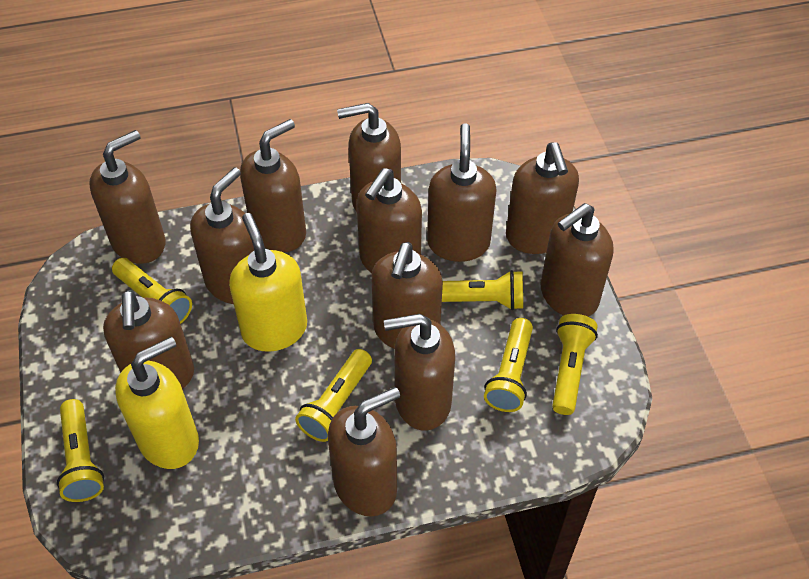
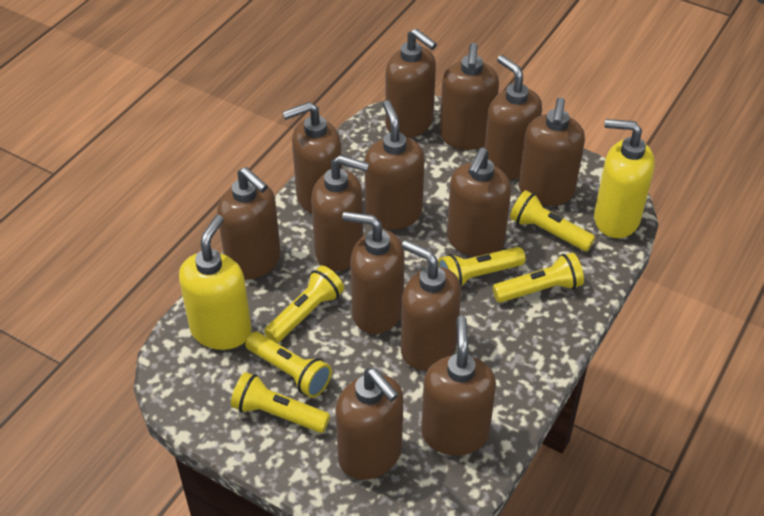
brown soap dispenser: [89,130,166,264] [103,290,194,389] [190,167,254,304] [240,119,306,252] [328,387,400,516] [337,103,401,212] [356,168,422,273] [371,242,443,349] [384,314,455,431] [427,123,497,262] [506,142,579,254] [540,203,613,316] = 12 -> [217,167,281,280] [282,102,342,214] [311,155,369,271] [336,368,403,480] [342,211,405,334] [364,100,425,230] [385,28,437,138] [401,240,461,370] [421,316,496,456] [440,43,499,150] [447,148,511,257] [485,55,542,180] [519,98,585,206] = 13

